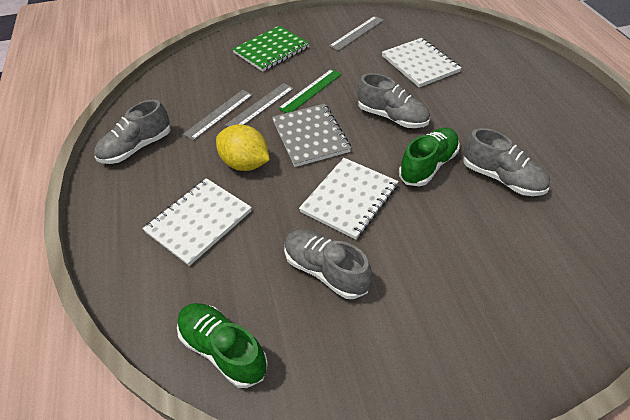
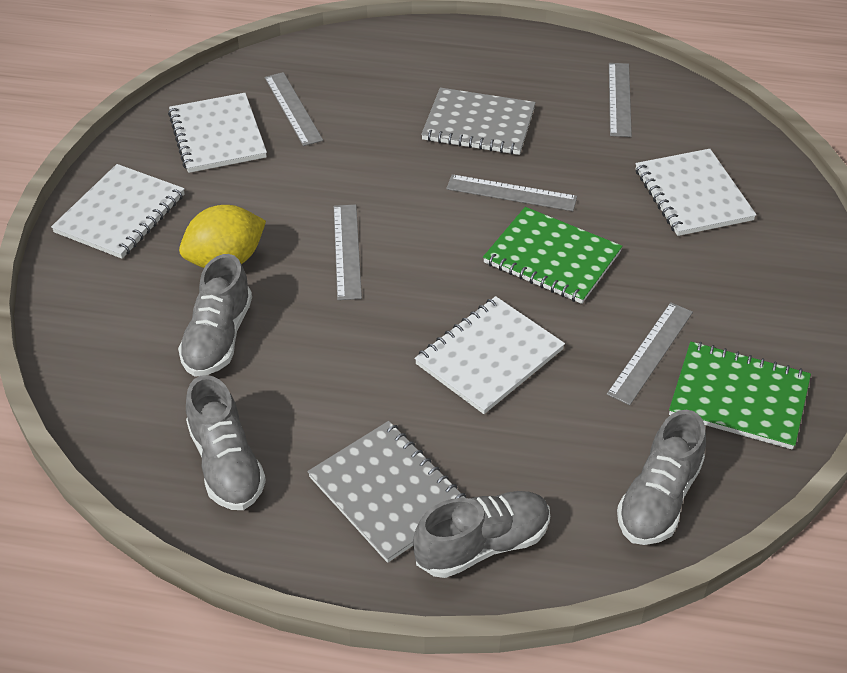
green notebook: [232,26,310,72] = 1 -> [483,207,622,304] [669,342,811,450] = 2
green ruler: [278,69,342,113] = 1 -> none = 0
green shoe: [177,303,268,388] [399,128,460,186] = 2 -> none = 0
grey notebook: [272,104,351,167] = 1 -> [308,421,466,563] [421,87,536,155] = 2
grey ruler: [183,90,253,141] [225,83,294,127] [329,16,384,51] = 3 -> [265,72,323,146] [334,205,362,300] [446,174,577,211] [607,302,693,405] [609,63,632,137] = 5
white notebook: [142,178,252,266] [299,158,399,240] [382,38,461,87] = 3 -> [51,164,185,259] [168,93,267,173] [415,296,565,414] [635,149,756,236] = 4

